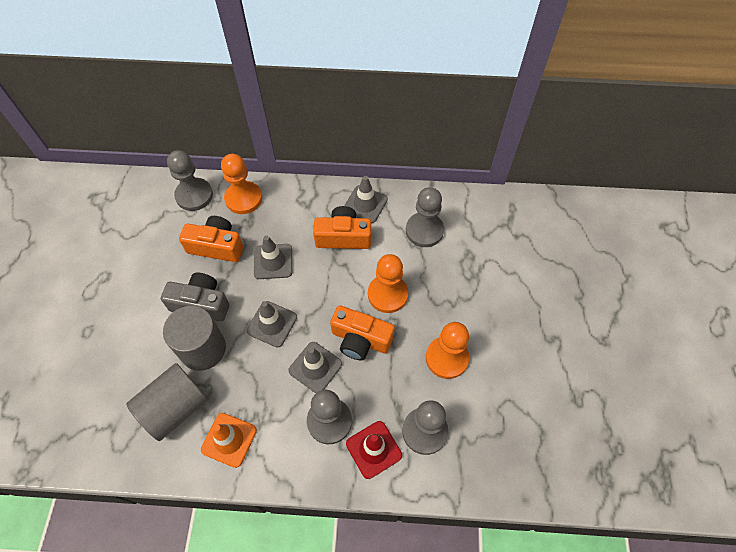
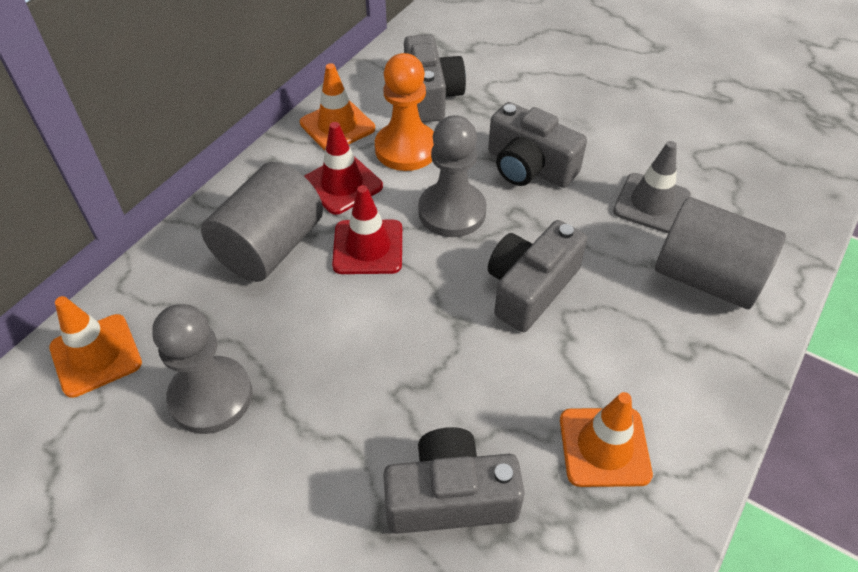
grey camera: [161,273,229,322] = 1 -> [383,427,525,534] [404,34,466,122] [488,102,587,188] [488,220,587,332] = 4
grey pawn: [167,150,213,211] [307,390,352,444] [402,400,448,455] [406,187,444,247] = 4 -> [152,304,252,434] [418,115,487,237] = 2
grey traffic cone: [246,301,297,347] [254,235,292,279] [288,342,342,393] [344,176,388,223] = 4 -> [613,141,691,233] = 1
orange camera: [179,216,243,262] [313,206,371,249] [330,305,395,360] = 3 -> none = 0
orange pawn: [221,154,262,214] [368,254,408,313] [426,322,469,379] = 3 -> [375,53,434,171] = 1
orange traffic cone: [201,413,257,468] = 1 -> [49,296,142,398] [300,63,375,150] [560,392,653,487] = 3
red traffic cone: [346,421,402,479] = 1 -> [304,122,383,215] [332,185,402,274] = 2

